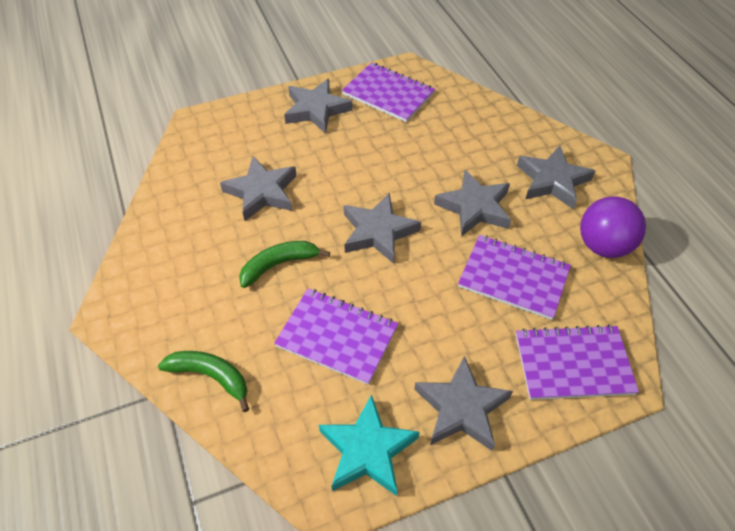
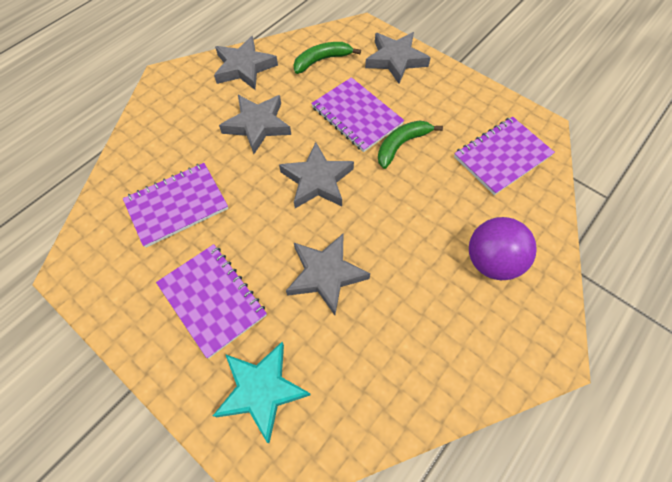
grey star: [220,156,297,221] [284,79,353,134] [344,193,421,264] [414,356,513,451] [434,170,511,237] [517,145,595,209] = 6 -> [214,36,278,90] [219,95,291,154] [279,142,354,208] [286,234,370,315] [365,32,431,84] = 5

